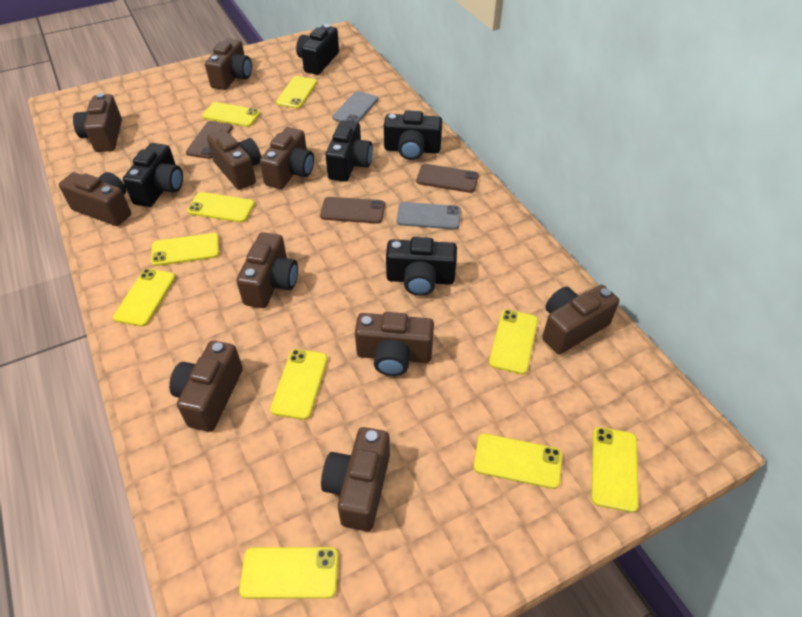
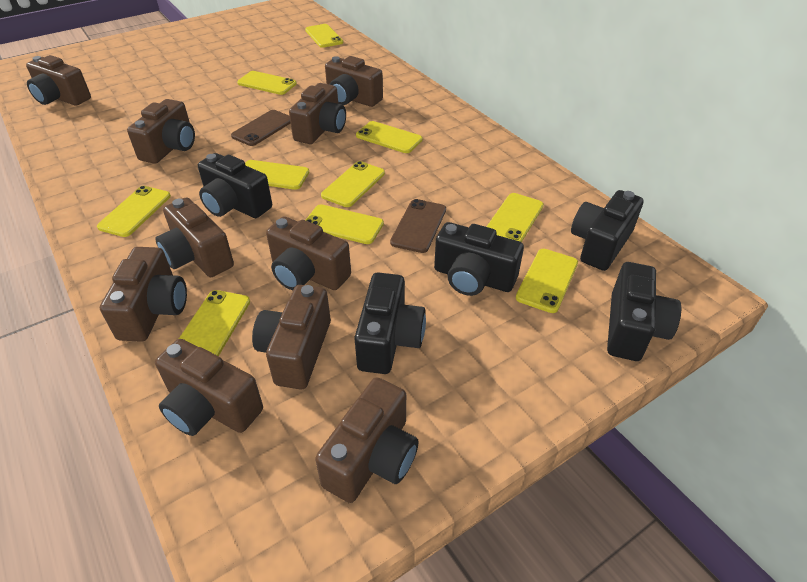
brown phone: [186,121,233,159] [320,197,385,224] [416,164,479,193] = 3 -> [231,110,291,146] [390,199,446,253] = 2
grey phone: [332,91,378,123] [397,202,461,230] = 2 -> none = 0

